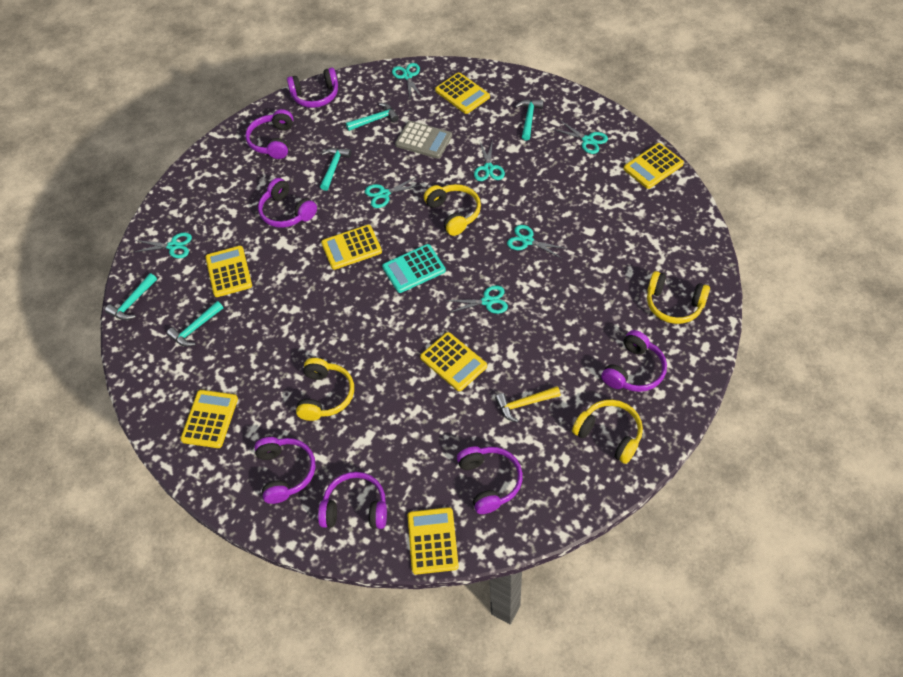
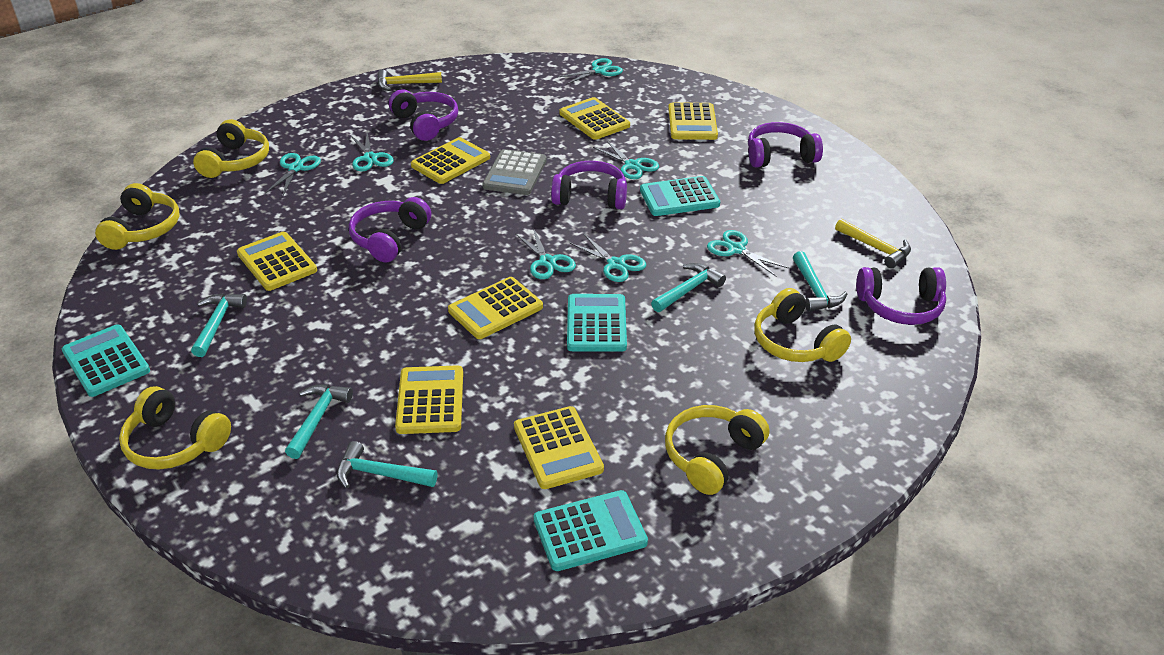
purple headphones: [246,109,294,159] [254,437,316,504] [258,178,317,228] [287,67,338,108] [318,472,387,529] [457,446,523,514] [601,330,667,392] = 7 -> [349,197,431,263] [389,89,458,141] [551,161,627,209] [748,122,823,168] [856,267,946,325] = 5
turquoise calculator: [382,244,446,293] = 1 -> [62,325,150,397] [534,490,648,571] [567,294,627,352] [640,176,720,216] = 4
yellow hammer: [495,386,561,423] = 1 -> [377,70,442,91] [835,219,911,268] = 2
yellow headphones: [296,358,354,421] [424,184,481,236] [572,400,643,464] [647,271,710,324] = 4 -> [95,183,180,250] [119,386,231,470] [193,119,269,178] [665,405,770,495] [754,288,851,362] = 5

